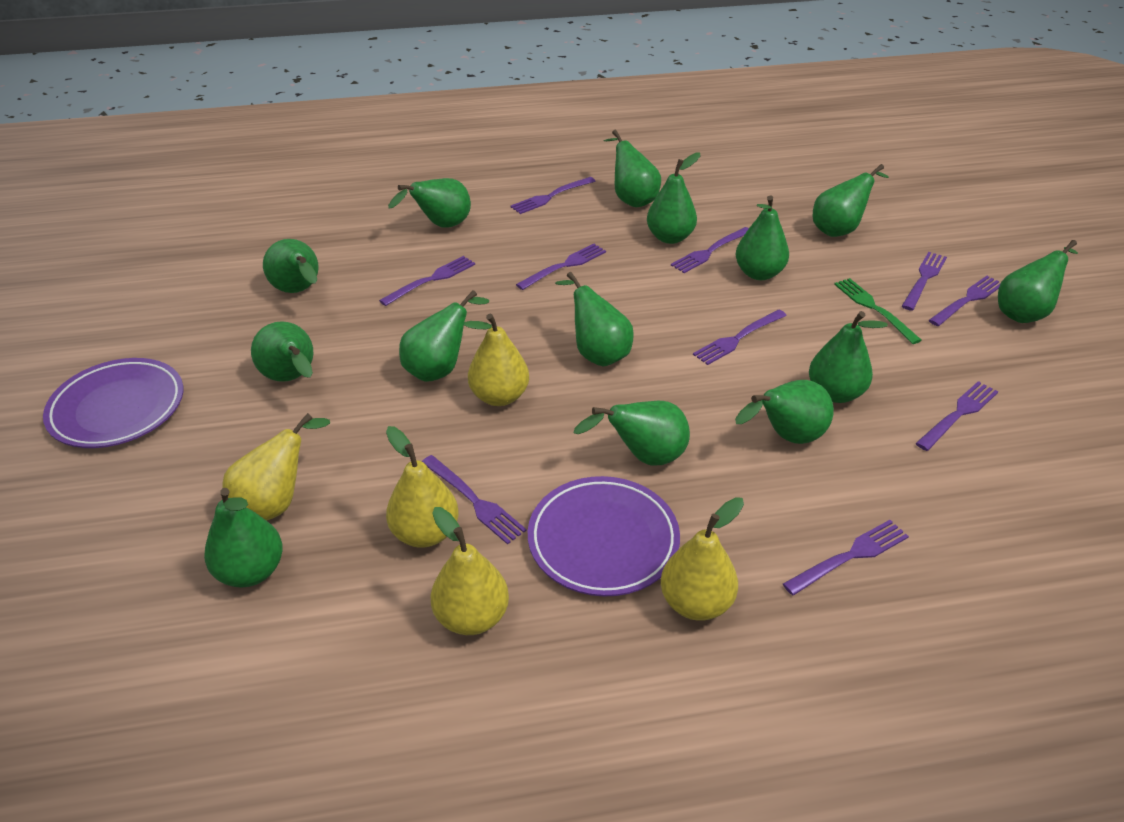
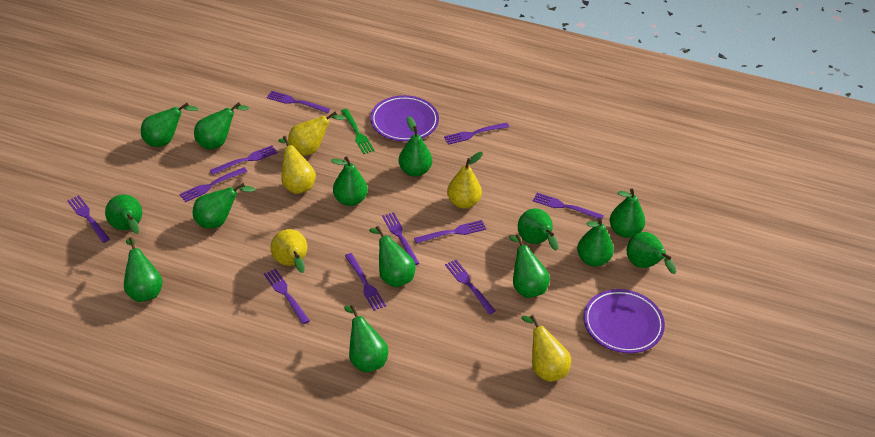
purple fork: [379,256,475,306] [422,455,527,545] [510,177,596,214] [516,244,606,290] [671,227,749,273] [693,309,787,365] [783,520,909,596] [902,252,947,311] [916,381,998,451] [929,276,1001,326] = 10 -> [67,195,110,243] [179,167,248,202] [209,145,278,175] [264,269,310,324] [267,91,330,113] [345,253,386,311] [382,212,419,265] [414,220,486,244] [444,123,509,145] [445,260,495,314] [533,193,604,220] = 11

